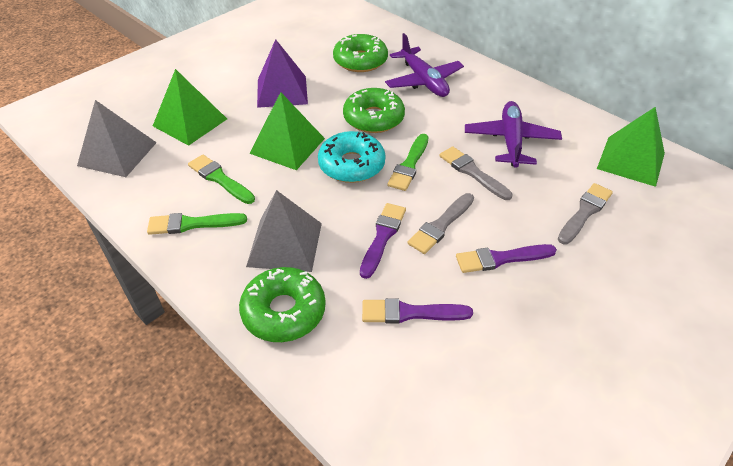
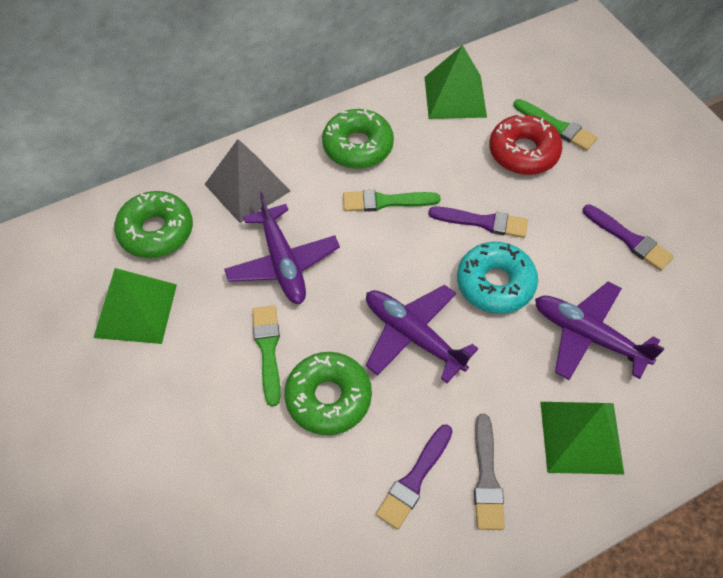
grey brush: [407,193,474,254] [439,146,513,200] [558,183,613,244] = 3 -> [474,414,505,530] = 1
grey pyramid: [77,100,157,177] [246,190,322,272] = 2 -> [204,139,290,223] = 1
purple plane: [385,33,464,97] [465,101,562,168] = 2 -> [224,192,340,304] [366,285,479,383] [535,281,665,380] = 3
purple pyramid: [257,39,308,108] = 1 -> none = 0
red donut: none = 0 -> [489,114,562,175] = 1

